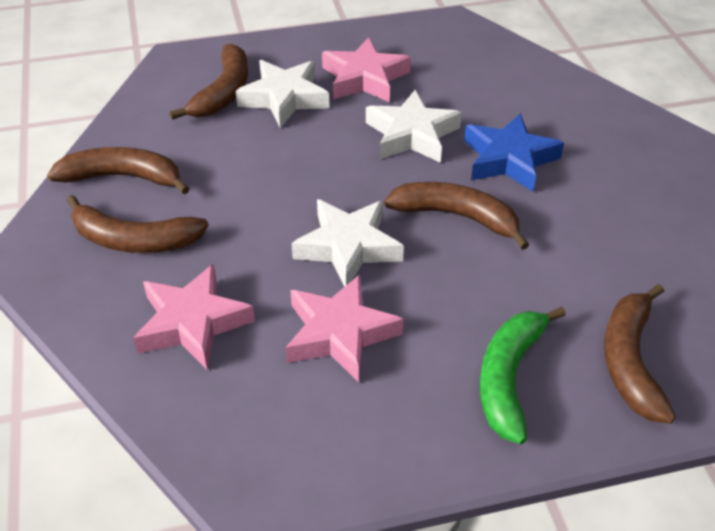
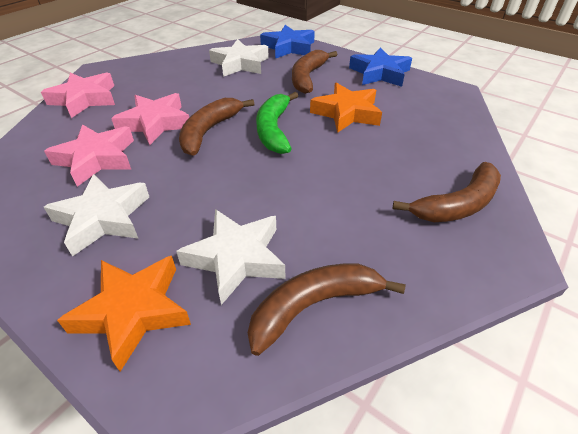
blue star: [464,113,564,192] = 1 -> [260,25,315,59] [349,48,412,87] = 2
brown banana: [47,147,190,194] [66,195,209,253] [169,44,248,120] [384,182,529,250] [604,284,676,424] = 5 -> [179,98,254,156] [248,264,406,356] [292,50,337,94] [393,162,501,222] = 4
orange star: none = 0 -> [57,256,191,372] [310,83,382,133] = 2

